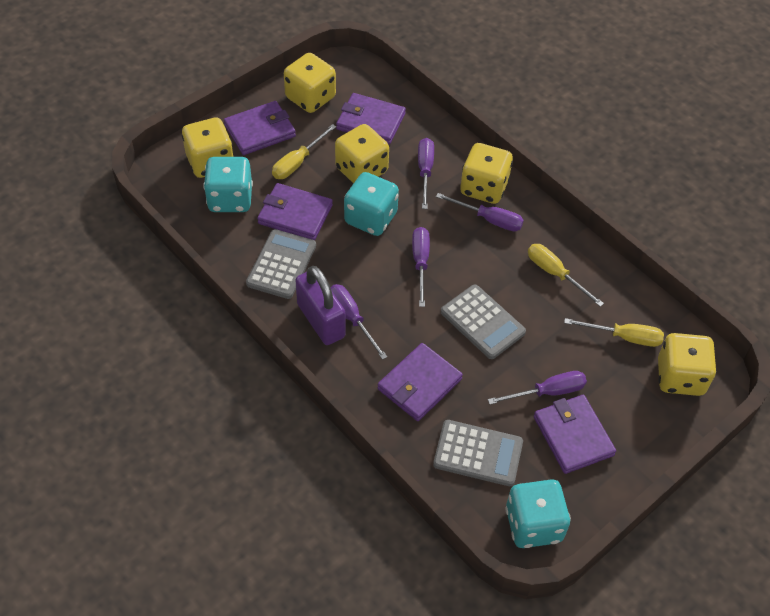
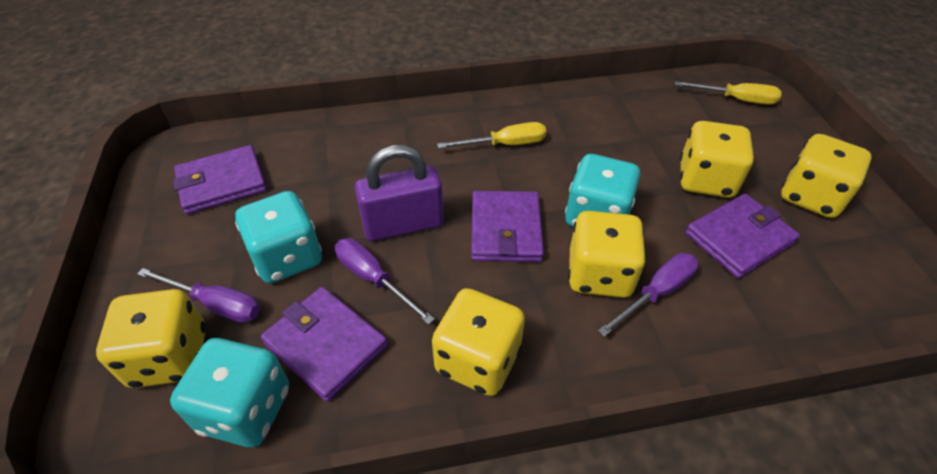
grey calculator: [246,229,316,299] [433,420,523,486] [441,284,526,359] = 3 -> none = 0
purple screwdriver: [330,284,387,360] [412,227,430,307] [418,138,434,209] [436,193,524,231] [488,371,587,405] = 5 -> [137,268,260,323] [335,238,435,325] [598,253,699,337] = 3
purple wallet: [224,101,296,155] [257,183,333,240] [336,93,406,145] [377,343,463,421] [534,395,616,474] = 5 -> [173,145,267,214] [261,287,388,402] [471,191,544,262] [685,194,800,278] = 4
yellow screwdriver: [272,124,336,179] [528,244,604,307] [564,318,664,347] = 3 -> [437,122,546,149] [675,81,782,105] = 2

